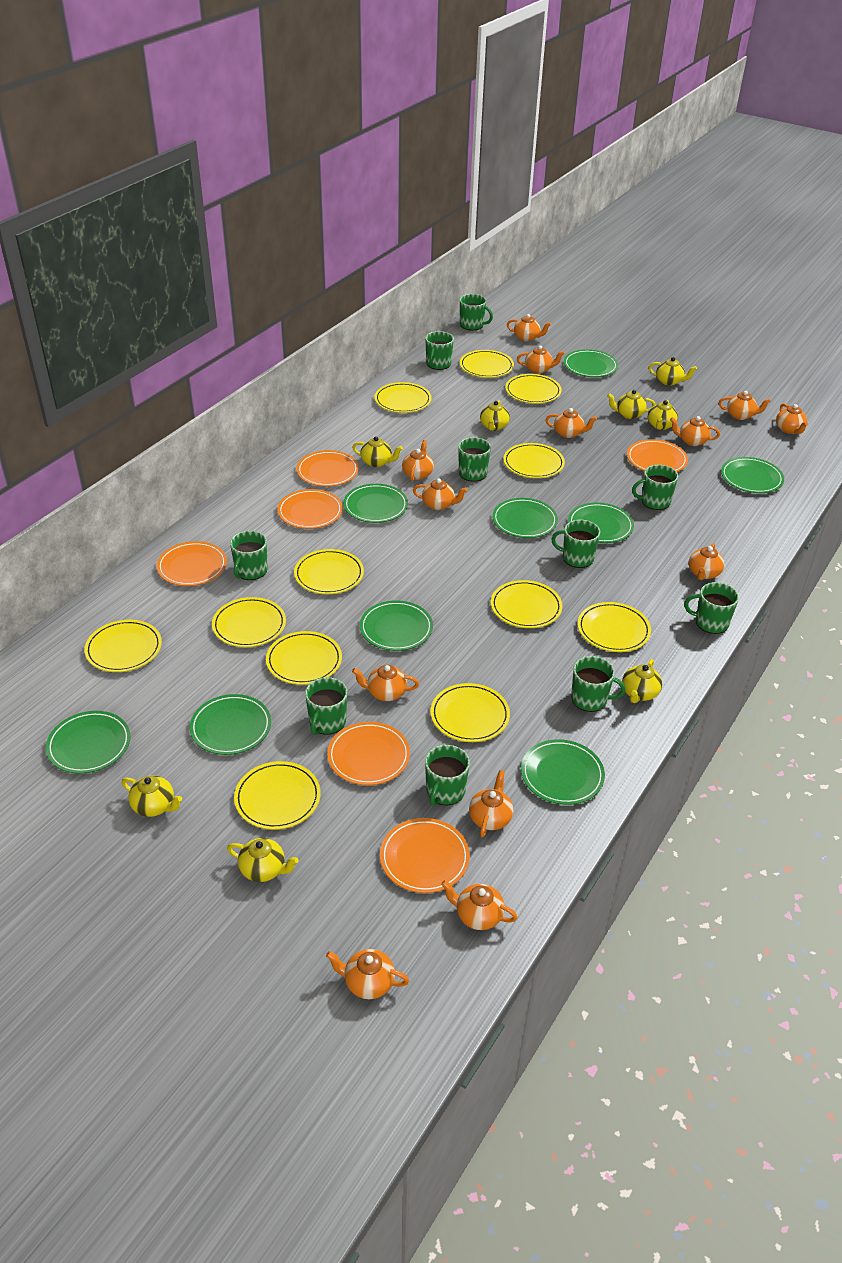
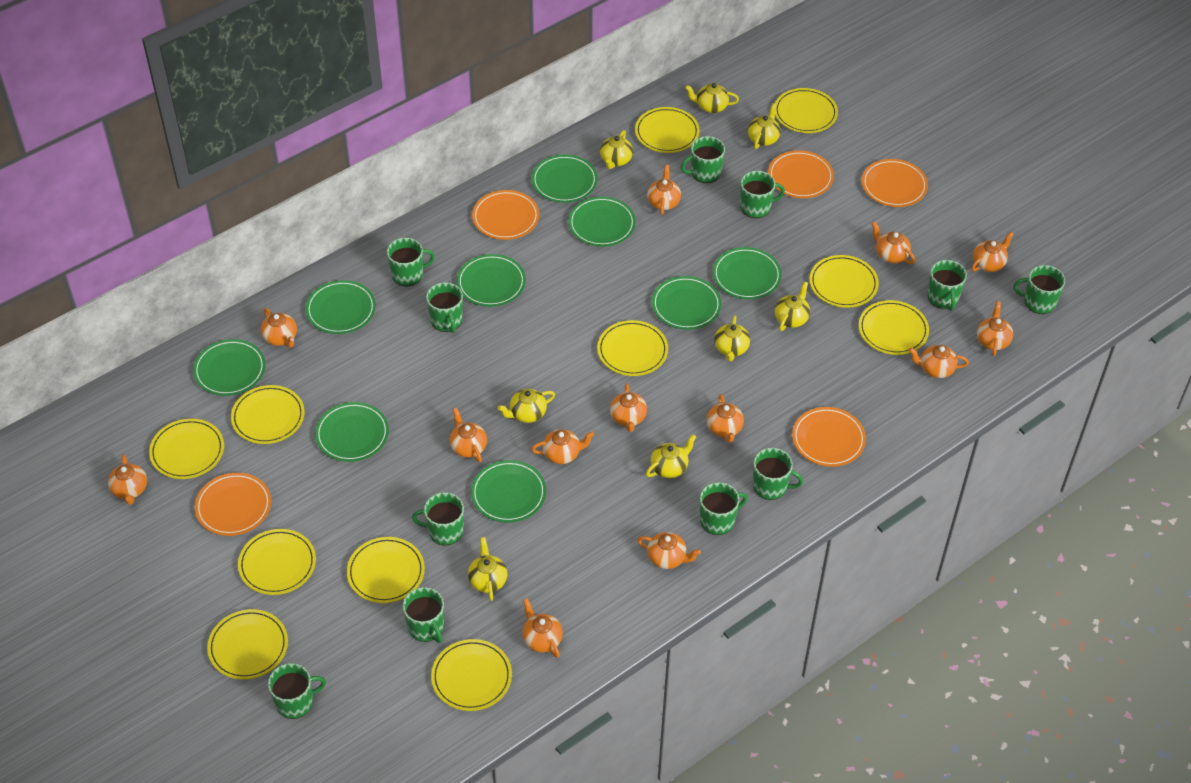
green mug: [230,531,267,580] [305,677,347,735] [425,331,454,370] [425,745,470,806] [458,437,491,482] [460,294,493,331] [551,520,600,568] [571,656,626,712] [632,465,678,510] [684,582,739,634] = 10 -> [268,663,326,719] [387,238,435,286] [403,587,444,643] [412,492,464,545] [426,282,463,333] [681,136,725,183] [700,482,748,535] [740,171,785,218] [753,448,803,500] [927,260,967,311] [1014,265,1065,314] = 11
orange plate: [157,541,227,586] [277,489,343,529] [296,450,359,487] [327,722,410,785] [380,818,470,893] [627,439,688,472] = 6 -> [195,473,271,536] [472,190,539,240] [768,150,834,198] [792,407,866,467] [862,159,928,207] = 5
yellow plate: [84,620,162,672] [212,597,286,647] [234,761,321,830] [266,631,342,685] [294,549,364,594] [375,382,432,413] [430,683,510,742] [460,350,514,378] [491,580,562,628] [503,443,565,478] [505,374,562,404] [578,602,651,652] = 12 -> [149,419,224,479] [207,609,288,680] [231,385,304,444] [238,529,316,595] [347,537,425,603] [431,639,512,711] [597,320,668,376] [635,107,700,153] [775,88,838,133] [810,255,879,308] [859,300,929,355] = 11

